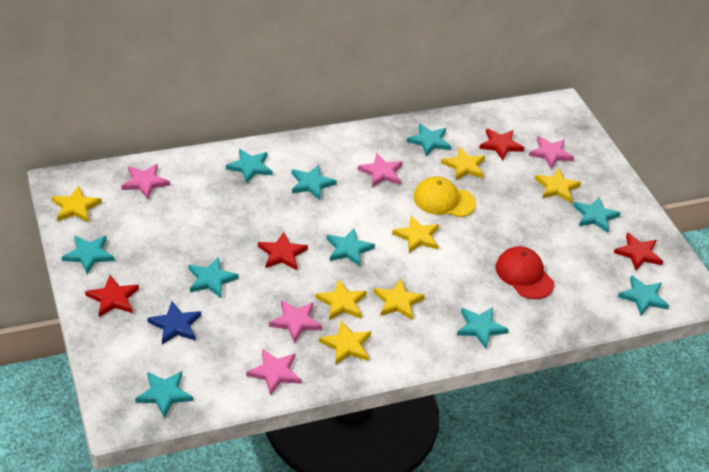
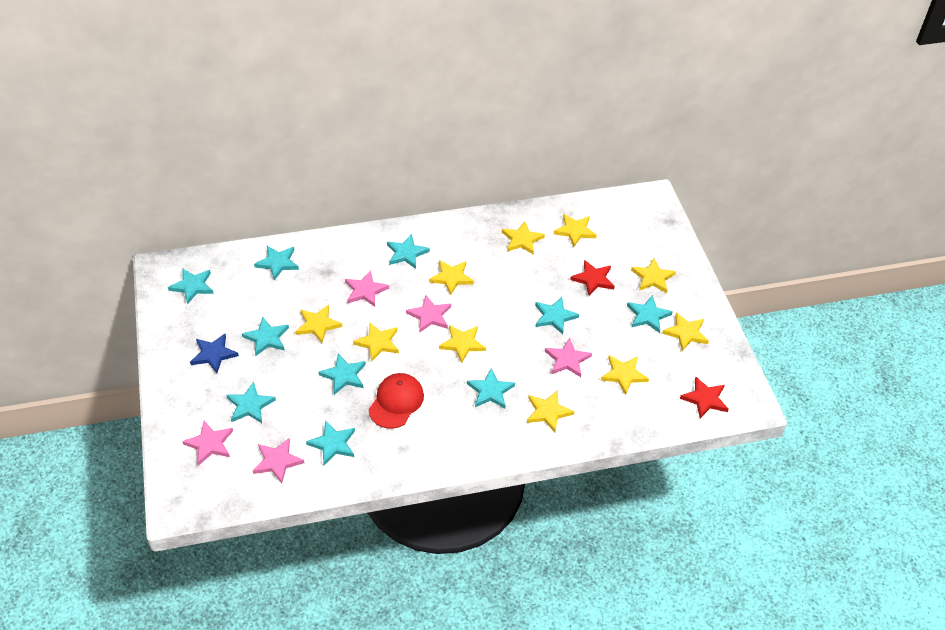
red star: [85,275,139,317] [258,232,308,270] [479,128,524,160] [614,233,663,270] = 4 -> [570,260,615,296] [680,377,729,419] = 2
yellow cap: [413,176,476,217] = 1 -> none = 0
yellow star: [51,186,102,222] [315,280,367,320] [319,321,371,364] [373,279,425,320] [392,216,439,253] [441,147,485,180] [535,168,581,203] = 7 -> [296,305,342,343] [353,322,399,362] [429,260,474,295] [439,325,486,363] [502,221,545,255] [527,390,575,432] [553,214,597,247] [601,355,649,395] [631,258,676,293] [662,312,709,351] = 10

